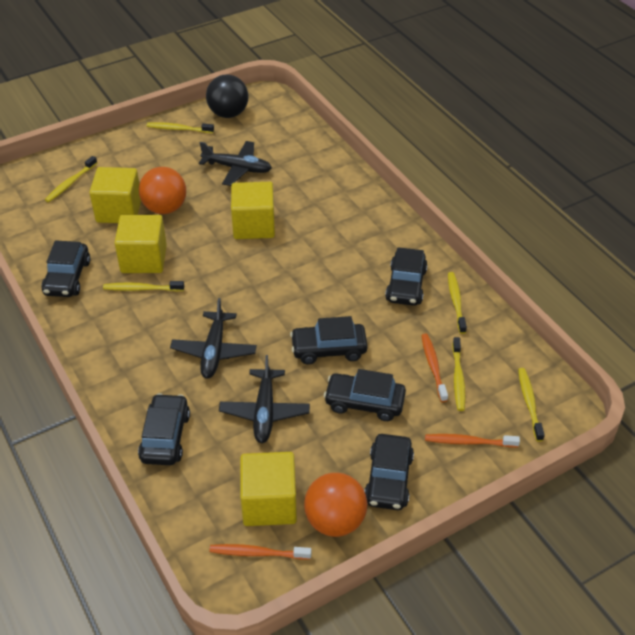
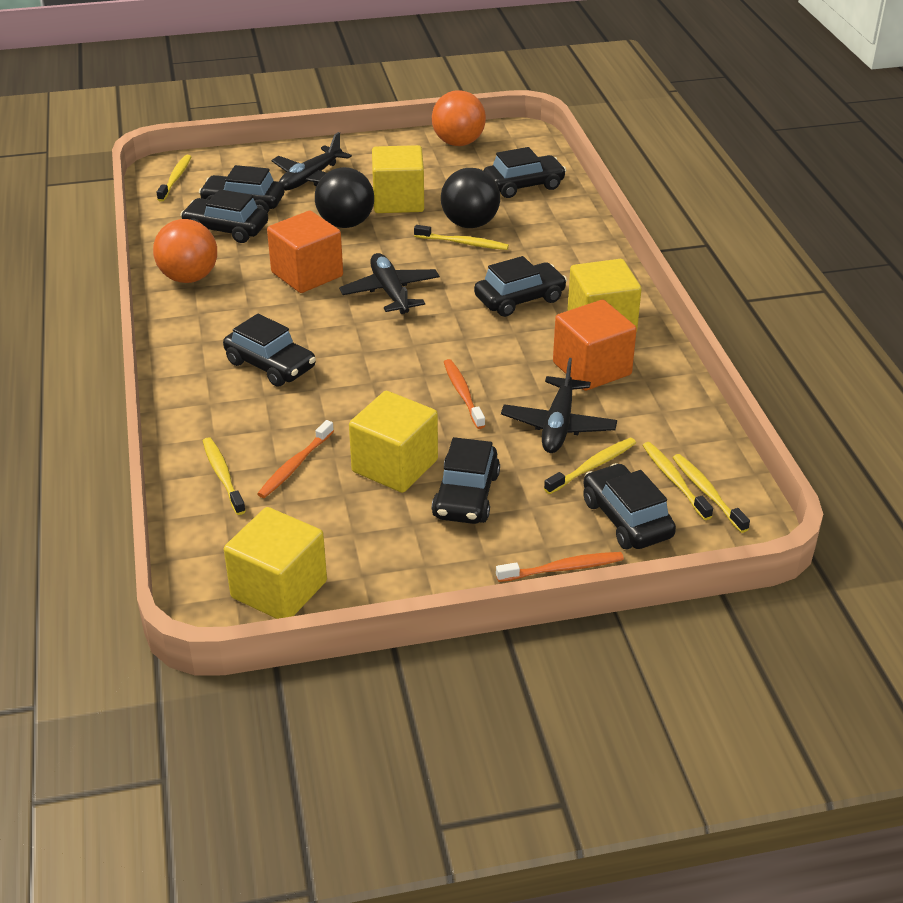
black ball: [206,75,248,118] = 1 -> [315,167,374,228] [441,168,500,228] = 2
black car: [41,241,90,297] [138,393,190,465] [290,316,368,364] [324,369,406,421] [364,434,414,510] [385,247,428,306] = 6 -> [180,189,268,243] [199,165,285,213] [223,314,316,387] [432,437,500,524] [474,256,567,317] [484,147,566,198] [583,463,676,550] = 7
orange cube: none = 0 -> [267,211,343,293] [553,300,637,391] = 2

